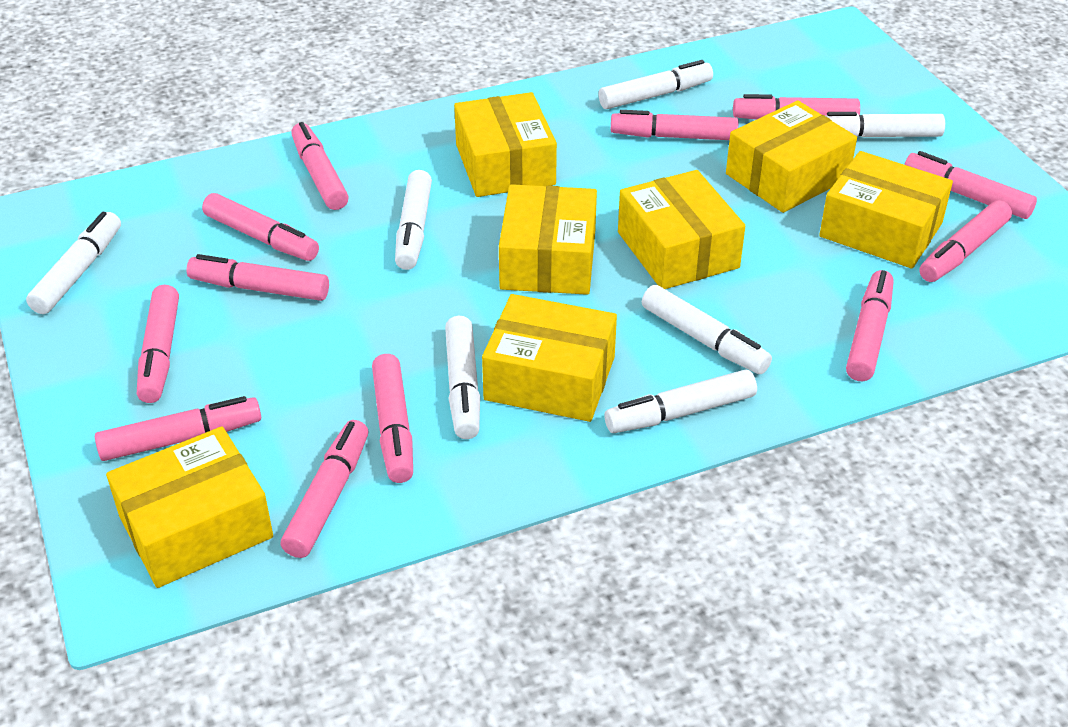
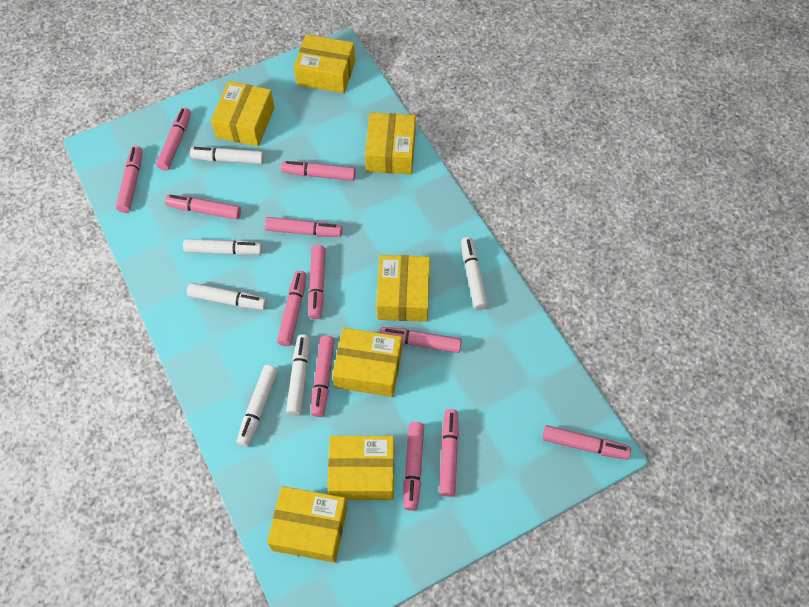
white marker: [26,212,121,314] [395,170,432,270] [445,316,480,439] [599,60,713,109] [604,369,757,433] [642,285,772,374] [826,112,945,137] = 7 -> [183,239,262,256] [187,283,267,310] [190,147,264,164] [236,365,278,447] [286,334,310,416] [461,237,488,310] = 6

